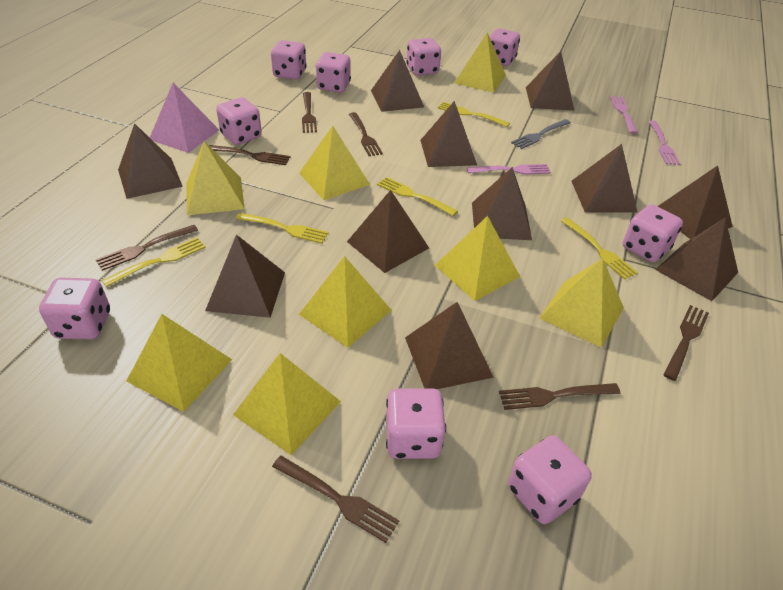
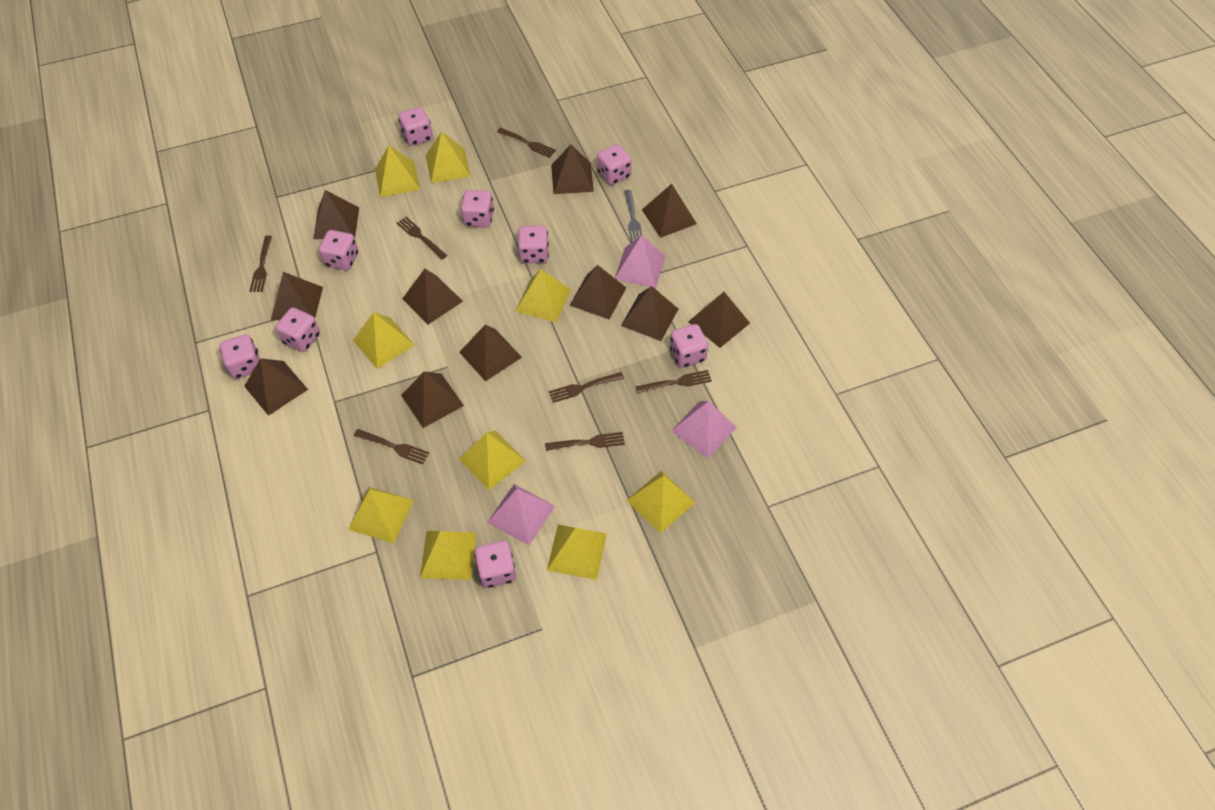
pink fork: [467,164,551,175] [609,96,638,134] [649,121,680,165] = 3 -> none = 0
pink pyramid: [150,83,219,153] = 1 -> [487,484,555,545] [615,235,666,288] [671,401,737,458] = 3
yellow fork: [102,237,206,287] [235,212,329,244] [377,177,458,216] [437,102,510,127] [561,217,638,280] = 5 -> none = 0
yellow pyramid: [126,314,232,412] [186,141,245,215] [233,353,341,455] [299,126,370,200] [299,256,391,348] [435,216,520,301] [454,32,506,93] [539,258,624,348] = 8 -> [348,487,414,543] [353,312,414,369] [375,146,420,197] [420,531,476,580] [426,132,471,183] [459,431,526,490] [515,269,571,323] [547,525,607,580] [626,471,695,534] = 9

